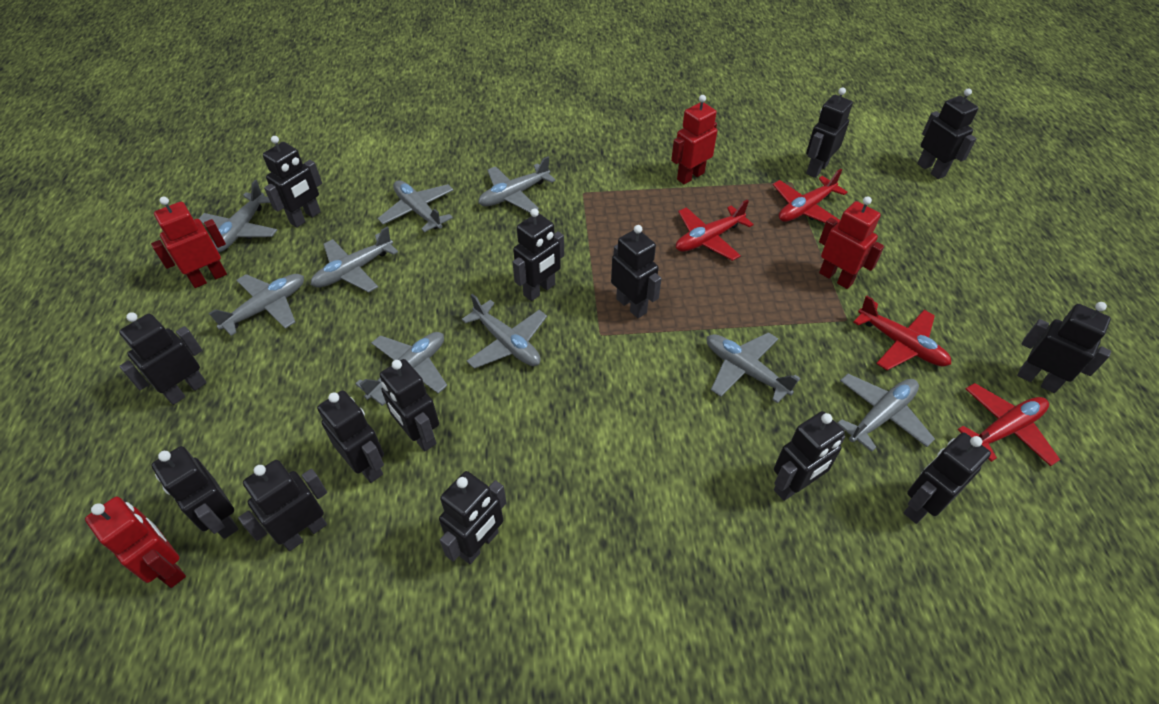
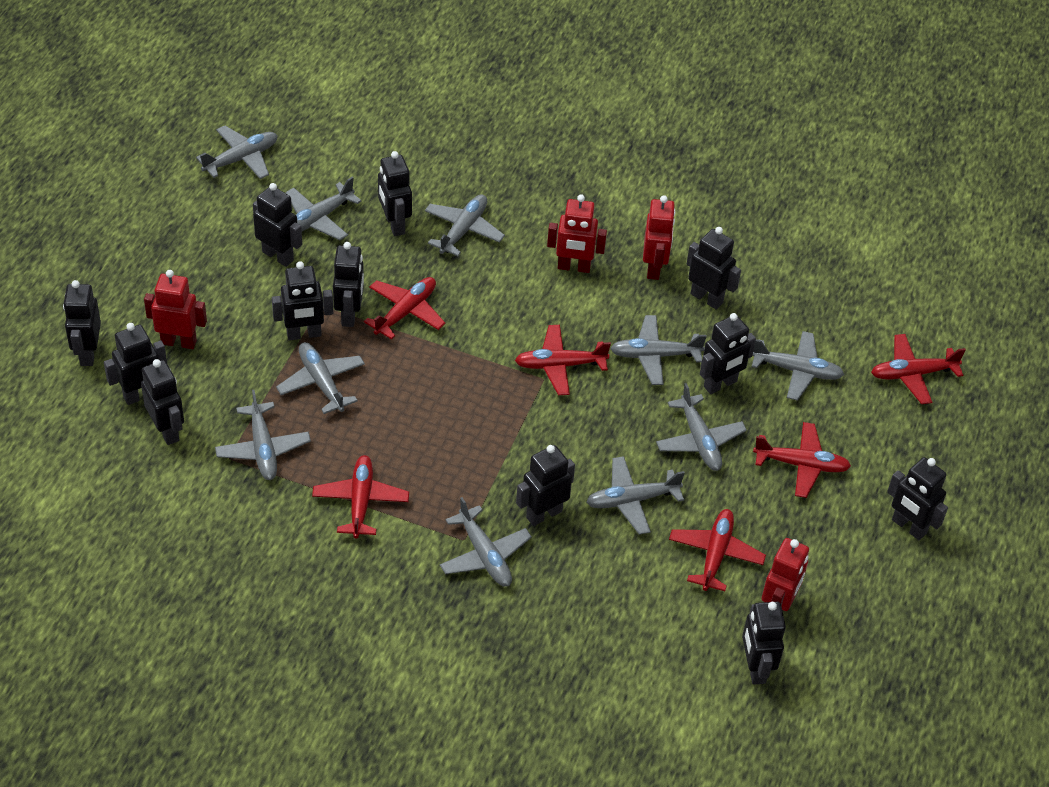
black robot: [119,312,207,405] [151,446,238,539] [238,460,327,551] [263,136,322,228] [317,390,384,483] [380,359,439,452] [439,471,507,564] [512,208,564,301] [611,225,662,318] [774,411,845,501] [806,87,853,178] [904,433,991,524] [917,88,978,179] [1017,302,1111,393] = 14 -> [63,280,101,366] [104,323,167,405] [141,359,184,445] [253,183,302,267] [272,261,333,340] [333,242,364,327] [378,151,412,236] [516,445,575,526] [687,227,741,310] [700,313,756,394] [742,602,786,685] [887,457,948,540] = 12
grey plane: [199,180,277,252] [209,274,304,336] [311,227,398,293] [355,332,447,406] [378,180,454,232] [462,294,547,369] [478,157,556,213] [707,332,801,404] [837,374,935,452] = 9 -> [196,126,278,179] [215,390,311,480] [276,342,365,414] [285,177,362,240] [425,194,505,256] [440,497,532,587] [586,456,685,535] [610,315,707,385] [656,383,747,471] [752,331,844,401] = 10
red plane: [676,200,754,261] [773,169,847,223] [853,296,951,370] [957,383,1060,466] = 4 -> [312,455,409,539] [364,277,445,340] [515,325,611,395] [669,509,766,591] [753,422,851,498] [871,334,966,404] = 6

